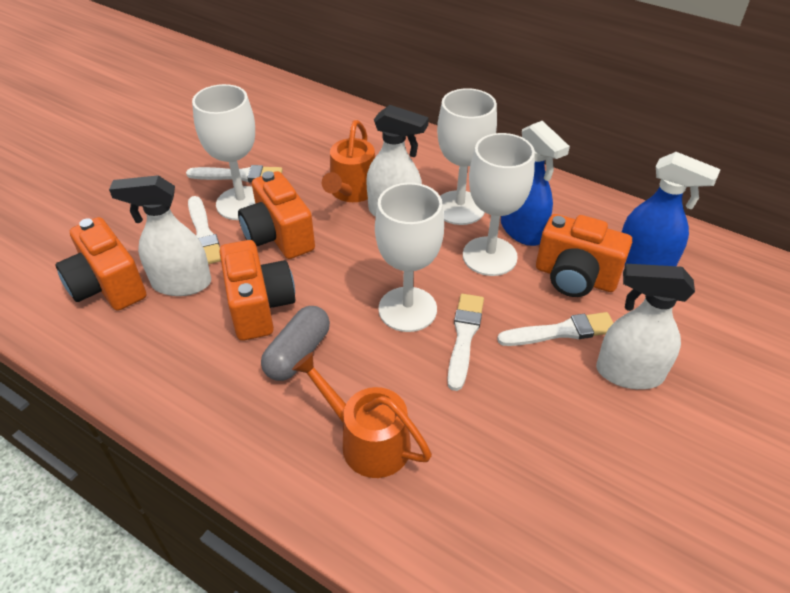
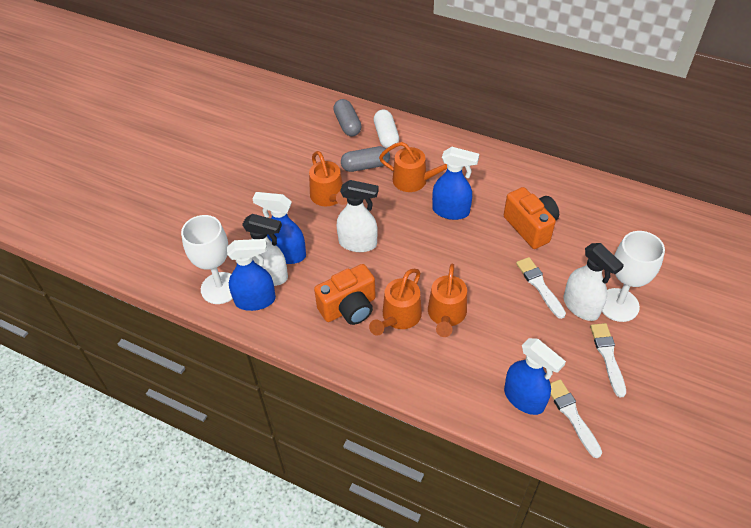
blue spray bottle: [501,121,570,246] [622,152,721,266] = 2 -> [227,239,276,311] [253,192,306,264] [432,147,479,220] [504,338,566,415] = 4
grey capsule: [261,306,330,381] = 1 -> [333,99,362,137] [341,146,390,172] = 2
orange camera: [55,217,146,311] [220,240,295,341] [238,171,315,259] [536,214,632,297] = 4 -> [314,264,376,325] [504,187,559,249] = 2
orange watering can: [292,352,432,478] [322,120,375,202] = 2 -> [309,151,348,206] [369,269,422,336] [379,142,447,192] [428,264,467,337] = 4
white brush: [186,165,283,182] [188,196,221,264] [447,294,484,391] [497,312,613,346] = 4 -> [516,257,566,319] [550,379,602,458] [590,323,626,397] = 3
white capsule: none = 0 -> [374,110,399,148] = 1
white goblet: [192,84,255,220] [375,183,444,332] [437,88,497,225] [463,133,535,276] = 4 -> [181,215,233,304] [602,231,665,322] = 2

